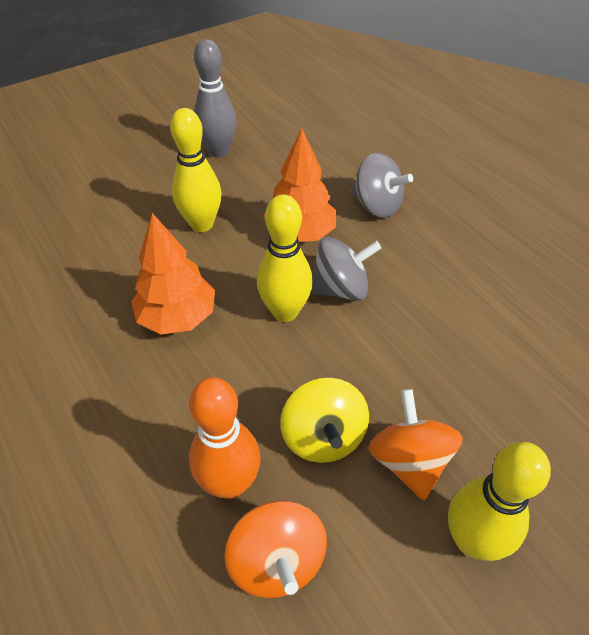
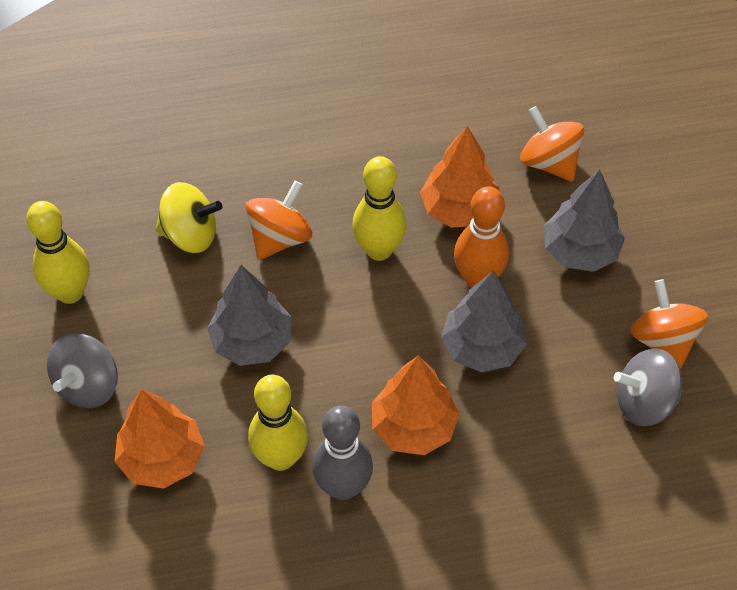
grey tree: none = 0 -> [207,265,292,366] [441,271,527,372] [544,170,625,272] = 3
orange spinning top: [224,501,327,598] [368,389,463,500] = 2 -> [246,180,312,260] [520,106,584,182] [630,279,708,369] = 3
orange tree: [131,213,215,335] [263,129,337,242] = 2 -> [115,389,205,489] [372,356,459,455] [420,126,499,228] = 3

